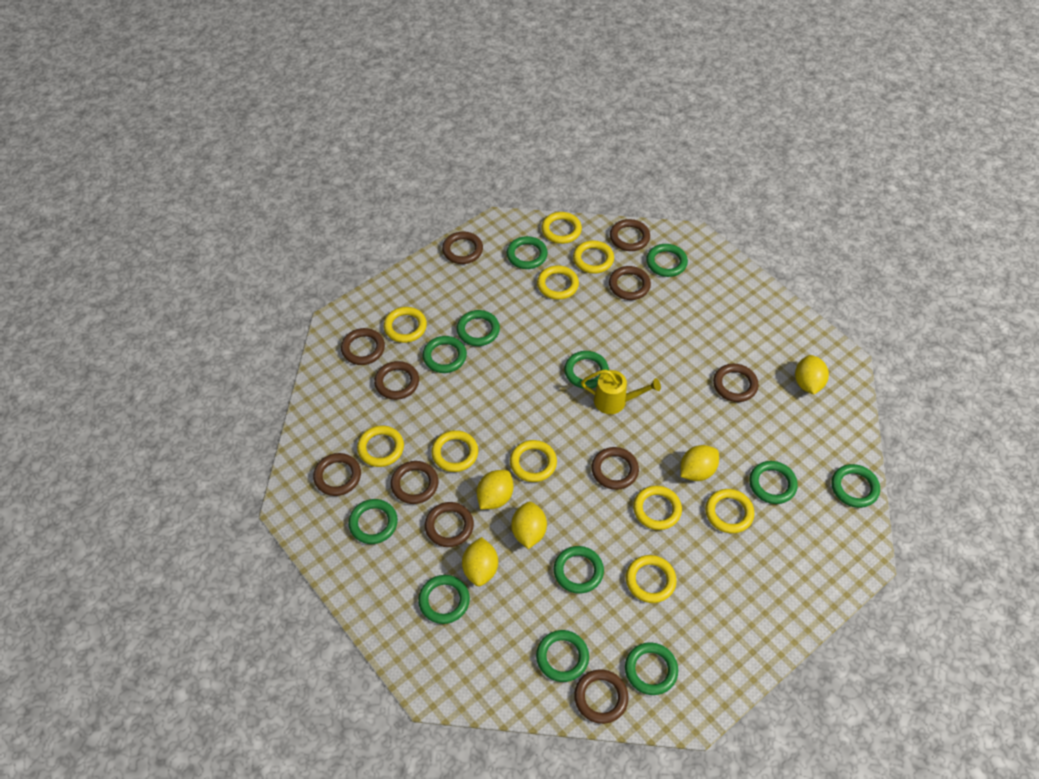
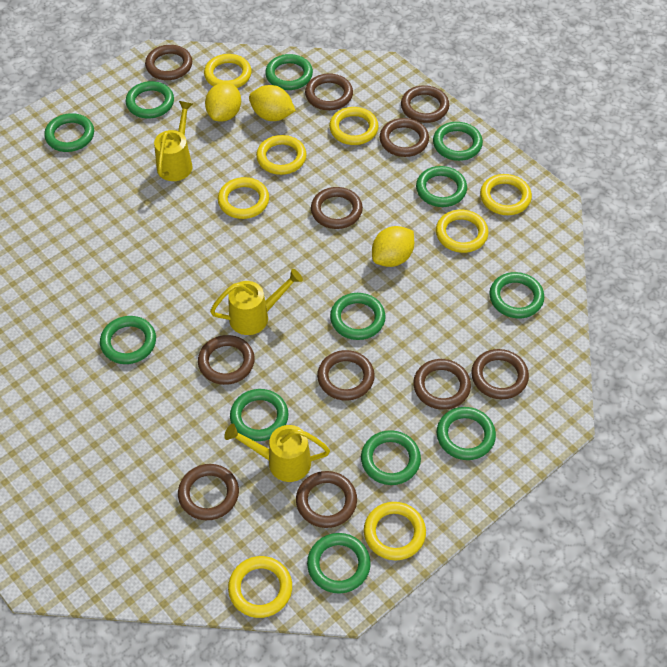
yellow lemon: [462,537,498,586] [477,470,513,509] [511,502,547,549] [680,445,719,481] [795,355,829,395] = 5 -> [205,82,241,122] [249,85,296,121] [372,226,414,267] = 3
yellow ring: [357,425,404,467] [384,307,427,343] [431,430,478,472] [510,440,557,482] [537,265,579,300] [542,212,582,244] [573,240,614,274] [626,555,677,603] [633,486,682,530] [705,489,754,533] = 10 -> [204,54,251,88] [218,177,269,219] [228,556,292,618] [256,135,306,175] [329,107,378,145] [364,502,426,560] [436,210,489,253] [480,174,532,215] = 8
yellow watering can: [581,369,661,414] = 1 -> [154,101,193,181] [210,269,303,335] [224,424,330,482] = 3

